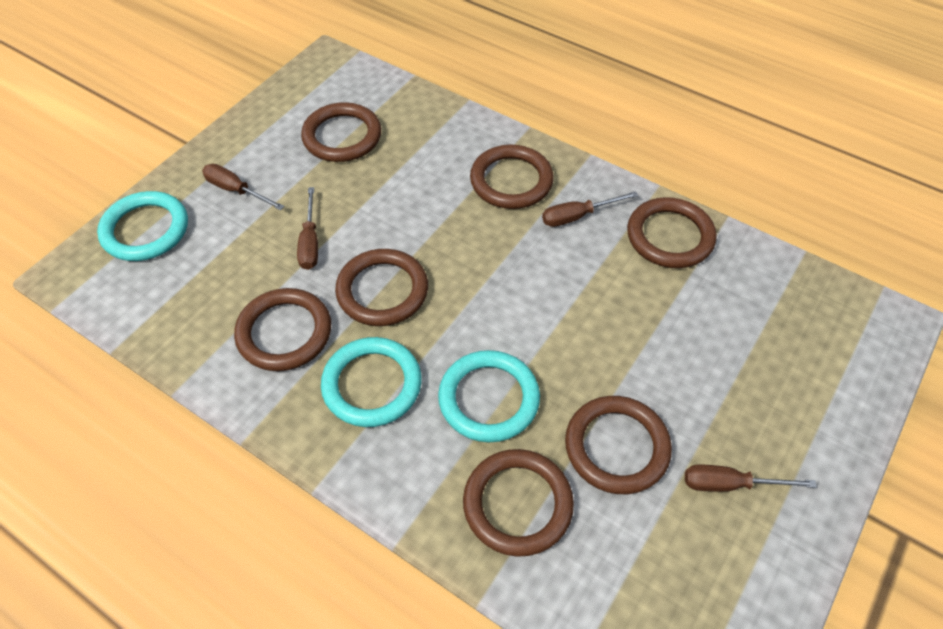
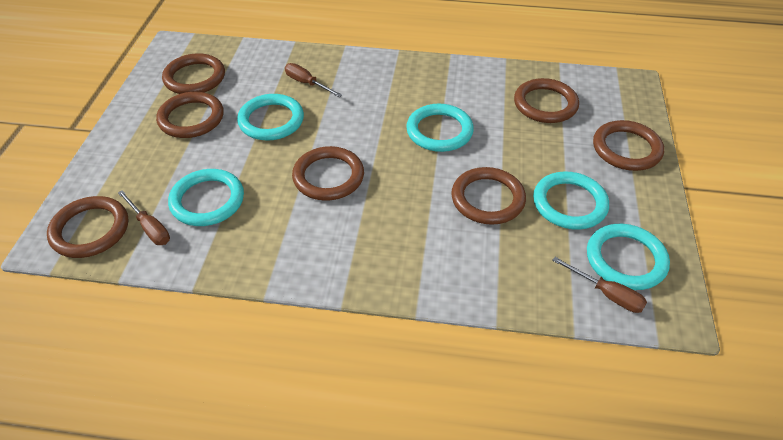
brown screwdriver: [202,164,284,210] [297,187,318,270] [542,191,638,227] [685,465,817,492] = 4 -> [118,190,170,245] [285,63,342,97] [552,257,647,313] = 3
turquoise ring: [97,191,188,261] [321,337,422,427] [438,350,540,442] = 3 -> [168,169,244,226] [237,94,304,141] [406,104,474,152] [533,172,609,230] [587,224,670,290] = 5

